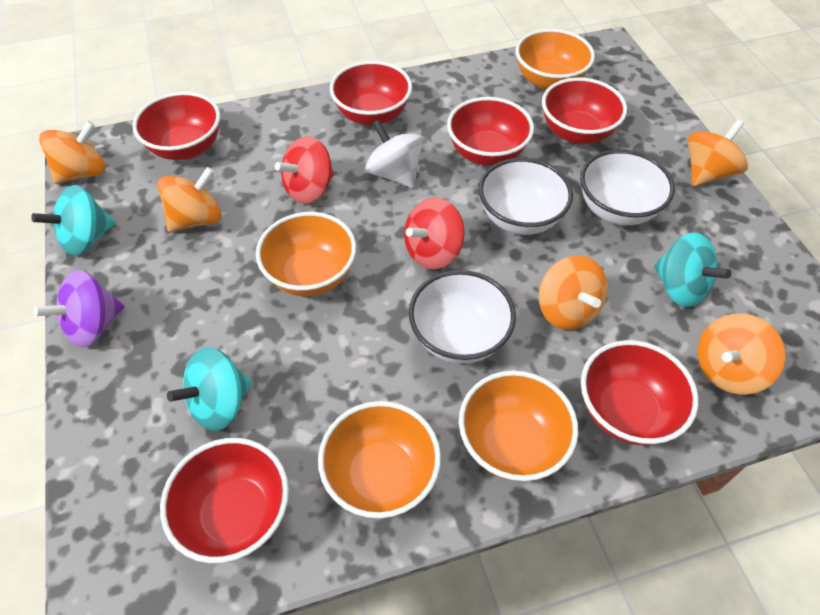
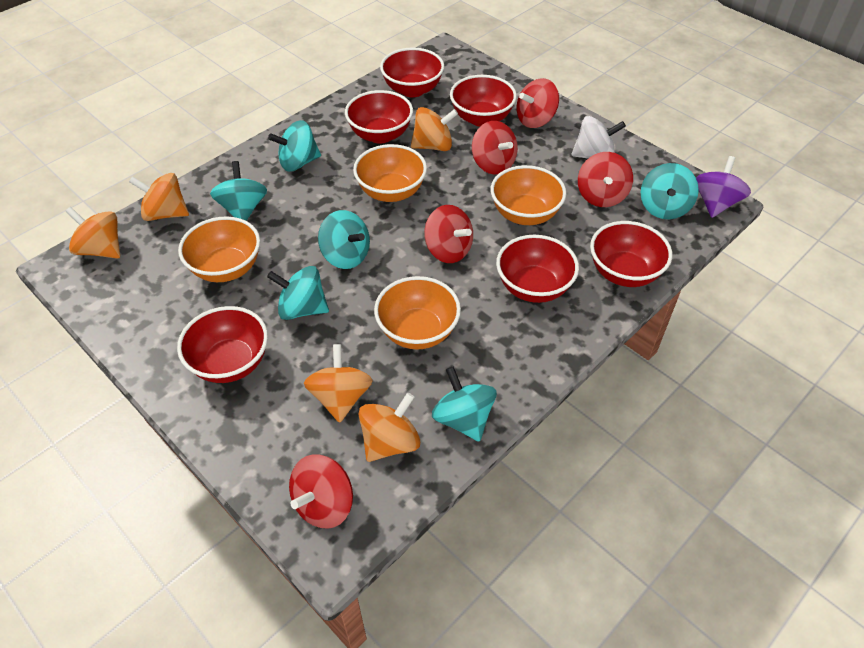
red spinning top: [275,136,334,204] [404,197,465,270] = 2 -> [289,454,353,529] [424,205,473,263] [472,121,518,174] [516,78,559,128] [578,152,633,207] = 5
turquoise spinning top: [31,185,116,256] [167,347,251,431] [654,233,731,307] = 3 -> [210,161,267,221] [267,266,329,320] [268,120,321,172] [318,210,370,269] [432,366,497,442] [641,163,699,219] = 6
white bowl: [409,270,516,364] [479,158,573,235] [580,149,675,225] = 3 -> none = 0

